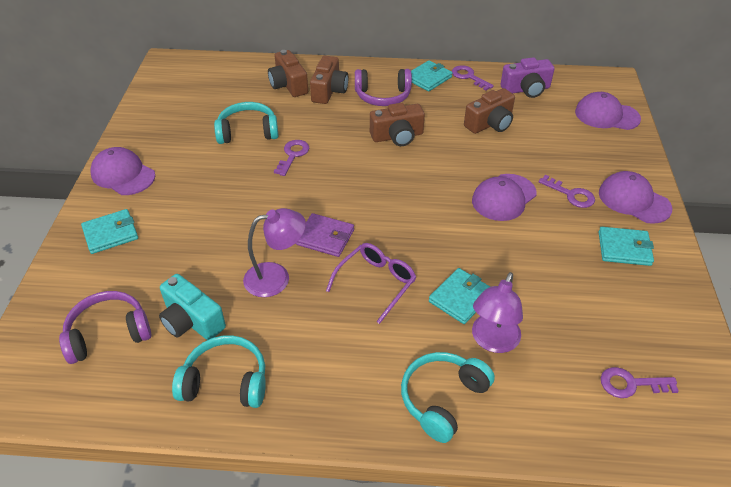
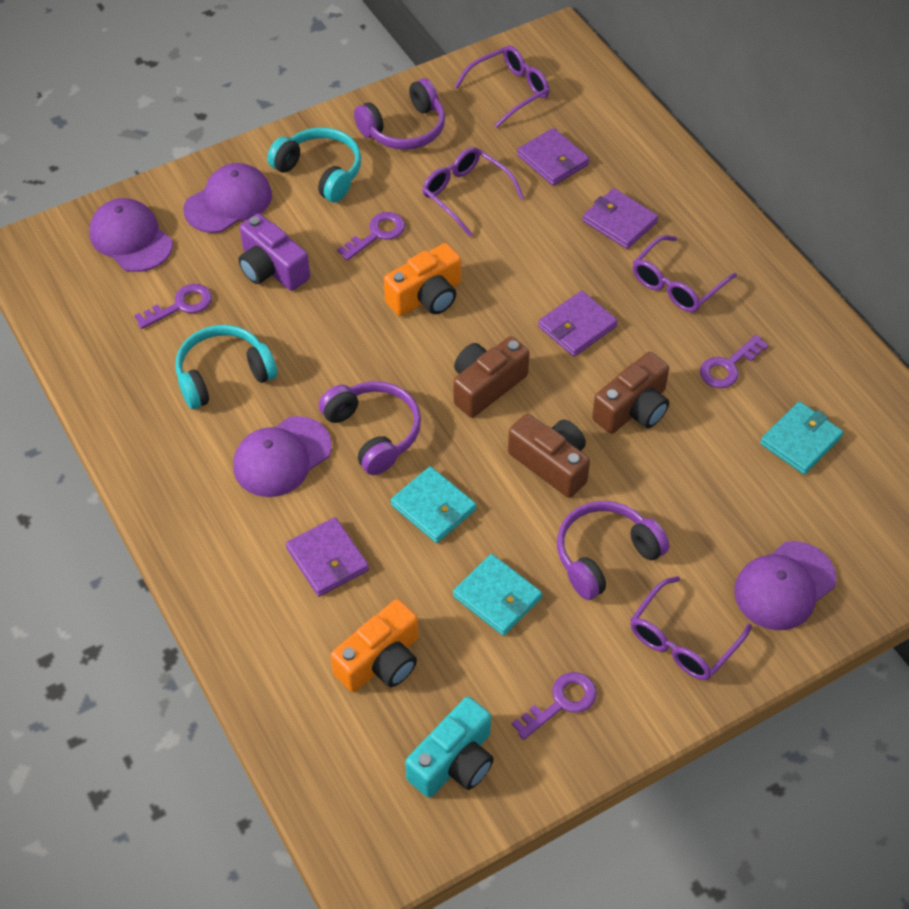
brown camera: [268,50,308,97] [310,56,348,104] [370,103,425,146] [464,88,515,134] = 4 -> [453,336,530,418] [508,414,590,498] [592,352,669,434] = 3
orange camera: none = 0 -> [331,599,419,692] [384,243,461,316] = 2
purple glasses: [326,243,416,324] = 1 -> [422,147,524,237] [454,45,549,128] [630,576,752,680] [633,235,737,312] = 4
purple headphones: [59,291,152,364] [355,69,412,106] = 2 -> [319,381,421,475] [354,78,445,150] [557,501,669,600] = 3
purple lamp: [243,208,306,297] [472,272,523,353] = 2 -> none = 0
purple wallet: [296,213,354,257] = 1 -> [286,517,369,597] [517,128,590,186] [538,291,618,357] [583,188,658,249] = 4
turquoise headphones: [172,335,266,408] [214,102,278,144] [401,352,495,443] = 3 -> [175,325,277,409] [267,127,361,202] = 2
turquoise wallet: [81,209,138,254] [411,60,452,92] [429,268,490,324] [599,227,654,266] = 4 -> [391,466,476,543] [453,554,542,636] [760,401,843,475] = 3

